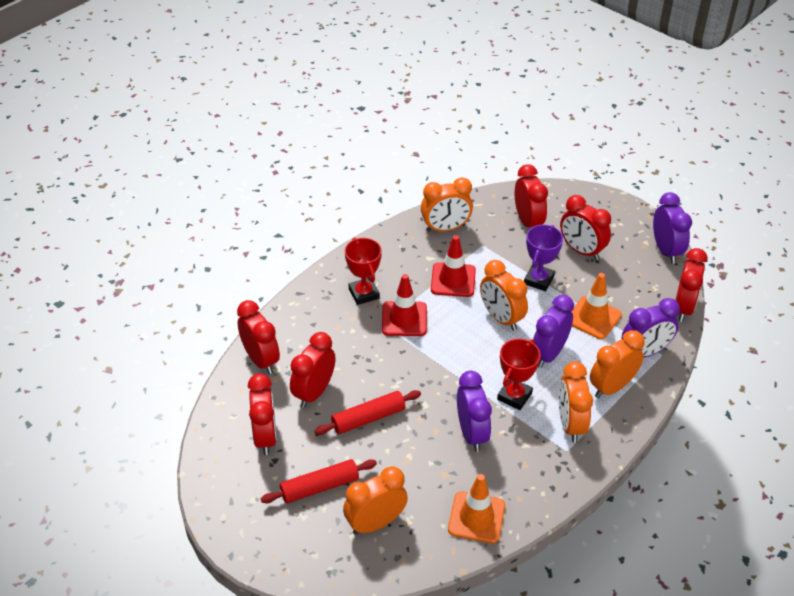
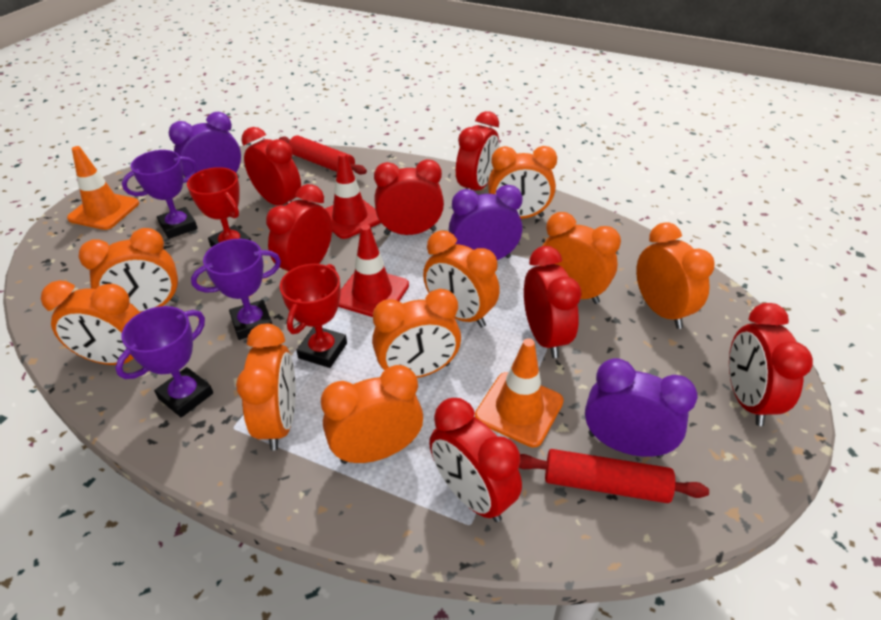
orange clock: [343,466,408,535] [421,177,473,232] [480,260,528,331] [559,361,593,442] [590,330,644,398] = 5 -> [41,280,140,365] [78,228,179,313] [236,324,296,450] [321,365,423,464] [372,289,461,378] [423,230,500,328] [488,146,557,219] [539,212,621,304] [636,222,715,329] = 9
purple clock: [457,371,492,452] [533,295,574,368] [622,298,680,358] [653,192,692,264] = 4 -> [169,112,241,178] [449,185,522,260] [585,358,698,458] = 3
purple trophy: [524,225,563,291] = 1 -> [115,306,213,417] [122,150,198,239] [191,239,281,340] = 3
red clock: [237,300,280,374] [248,374,277,455] [290,332,335,408] [515,164,548,228] [560,195,611,260] [676,248,708,322] = 6 -> [241,127,301,206] [266,184,332,271] [374,159,444,235] [429,398,522,522] [456,111,499,191] [524,246,582,358] [729,303,813,426] = 7

